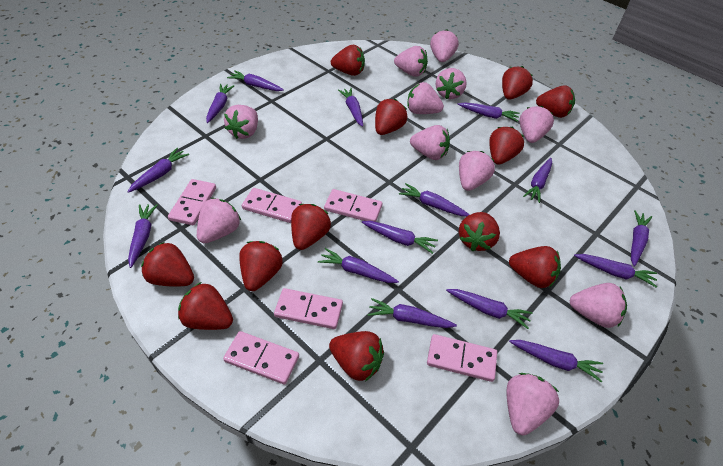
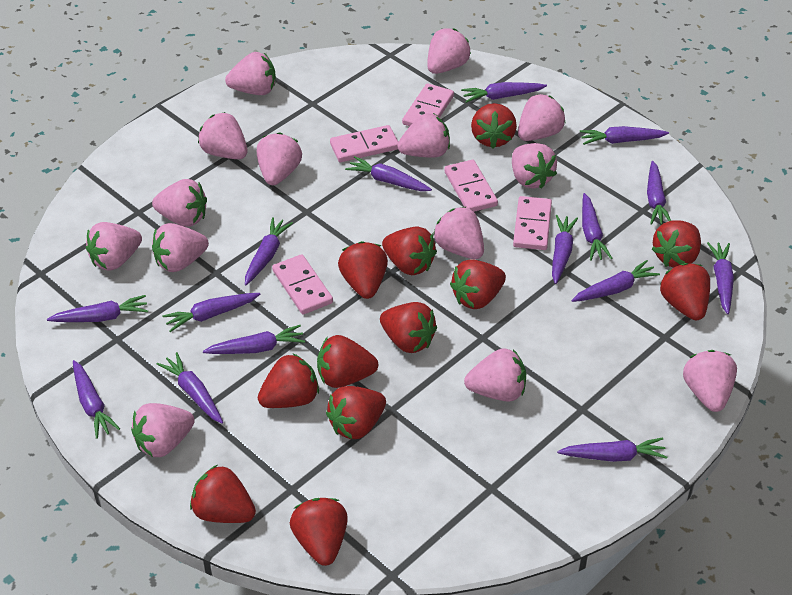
pink domino: [168,179,216,225] [223,331,299,385] [242,188,302,223] [274,288,343,329] [324,189,382,222] [427,334,497,382] = 6 -> [272,254,333,314] [330,125,398,162] [402,83,454,126] [444,160,498,212] [513,196,552,250] = 5
pink strawberry: [197,198,241,243] [224,105,258,139] [394,46,428,77] [407,82,444,114] [410,125,450,160] [430,29,459,62] [436,68,467,99] [459,151,495,191] [506,373,559,435] [520,106,554,143] [569,283,627,328] = 11 -> [86,222,142,271] [131,403,195,457] [152,179,207,227] [152,223,209,272] [198,112,247,159] [225,52,276,95] [257,132,302,185] [397,113,450,157] [427,28,471,74] [433,207,484,259] [464,348,526,402] [512,143,557,189] [518,94,566,141] [683,350,737,412] = 14

